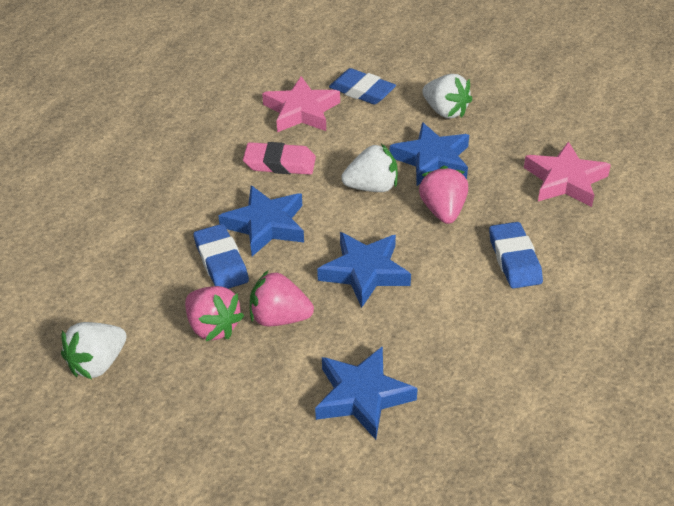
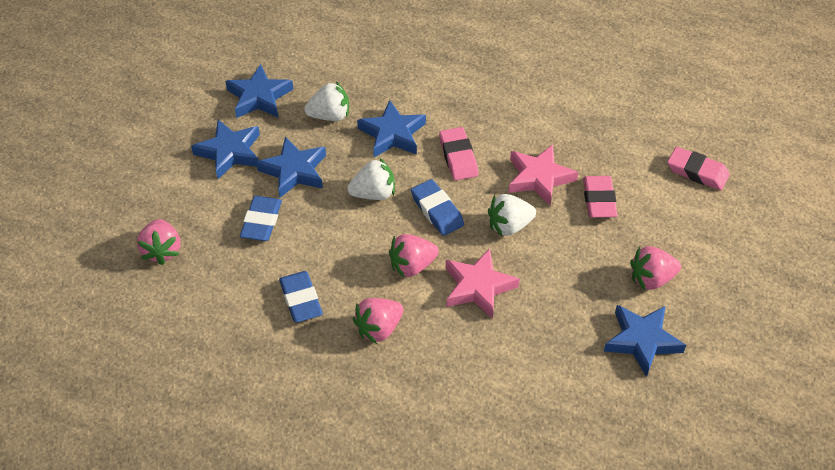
blue star: [218,185,304,256] [315,346,418,440] [317,232,411,308] [390,122,469,186] = 4 -> [191,120,260,179] [225,64,293,118] [256,136,326,198] [357,100,426,157] [604,305,686,377] = 5
pink eraser: [243,142,316,175] = 1 -> [439,127,478,180] [583,176,618,218] [667,147,730,190] = 3
pink strawberry: [185,286,244,341] [250,271,314,326] [419,166,468,224] = 3 -> [137,219,180,265] [353,298,403,344] [389,234,439,278] [630,246,681,290] = 4

